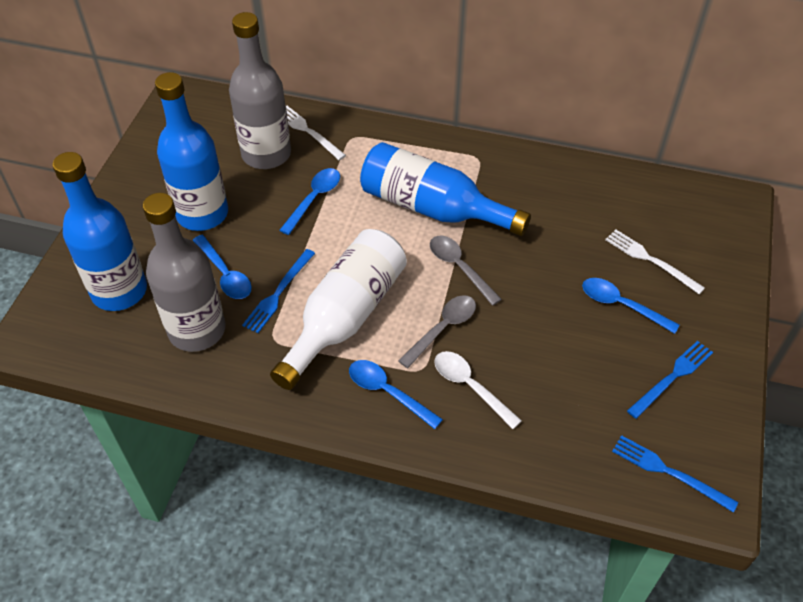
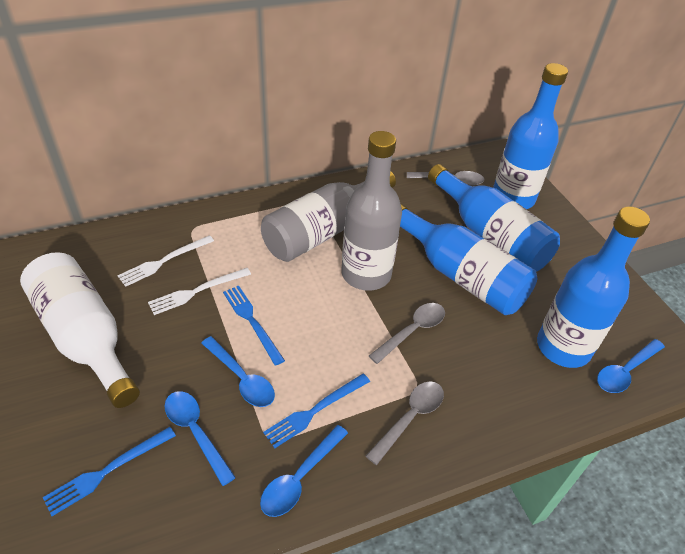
blue bottle: [53,152,147,311] [155,72,228,231] [360,142,531,236] = 3 -> [400,203,537,315] [428,164,560,272] [493,63,568,209] [537,206,650,368] = 4
grey spoon: [398,295,476,368] [430,236,502,306] = 2 -> [366,381,444,465] [369,303,445,364] [407,171,485,186] = 3
white spoon: [434,351,522,429] = 1 -> none = 0

